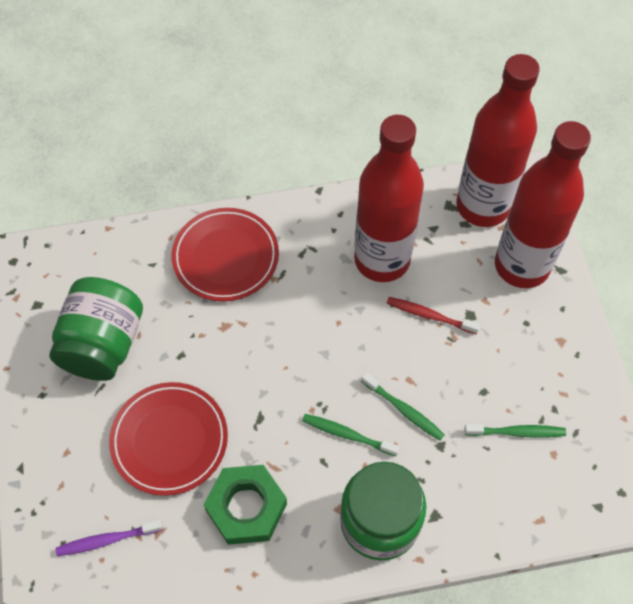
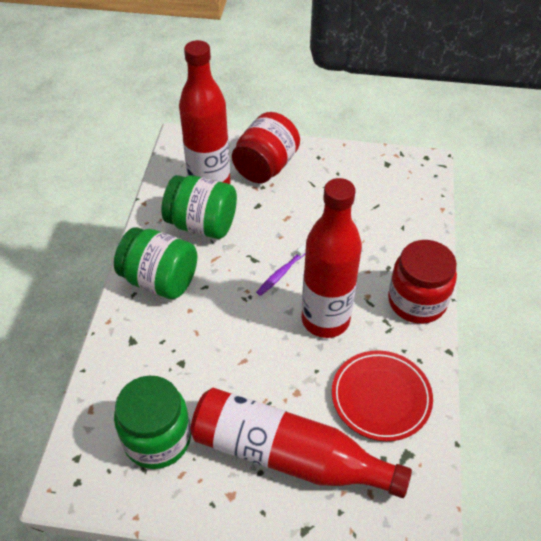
green jar: [50,277,143,381] [340,462,426,561] = 2 -> [114,227,197,299] [114,376,191,469] [161,175,237,239] = 3
green nut: [204,465,287,545] = 1 -> none = 0
green toothbrush: [302,414,400,456] [361,372,445,441] [464,424,566,438] = 3 -> none = 0
red jar: none = 0 -> [232,112,300,183] [388,240,457,324] = 2
red plate: [109,382,228,496] [172,208,279,301] = 2 -> [332,350,433,441] = 1
red toothbrush: [387,297,480,334] = 1 -> none = 0

